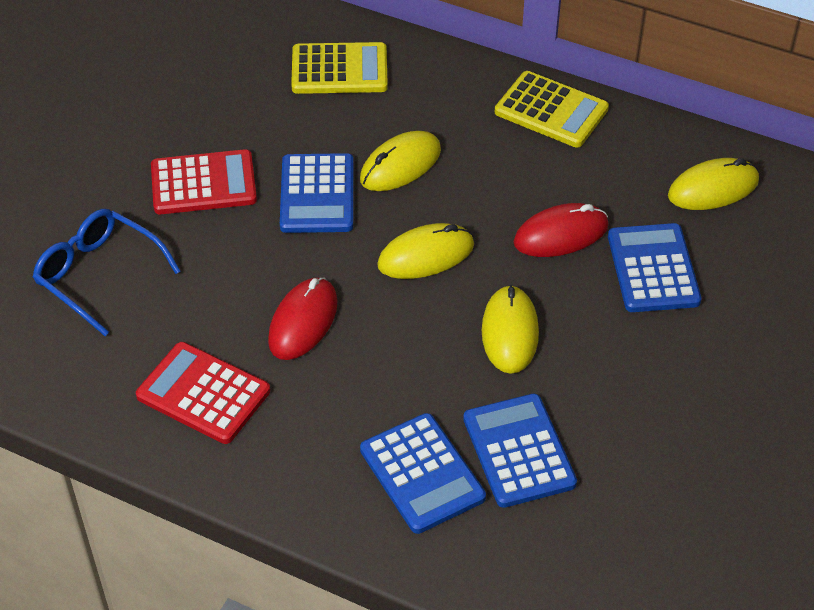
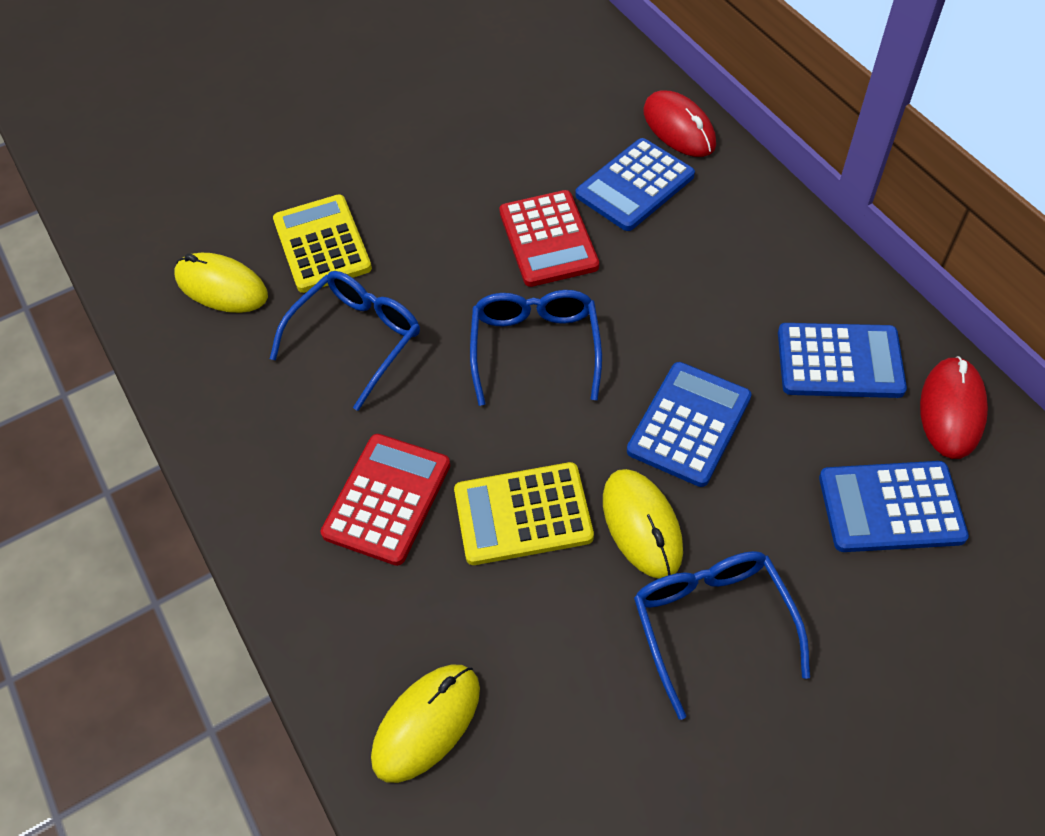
blue glasses: [33,209,181,336] = 1 -> [270,271,420,411] [470,290,602,406] [634,551,810,720] = 3
yellow mouse: [360,131,441,191] [377,223,474,279] [482,285,539,374] [668,158,759,210] = 4 -> [174,253,268,313] [371,665,480,783] [603,469,683,579] = 3

